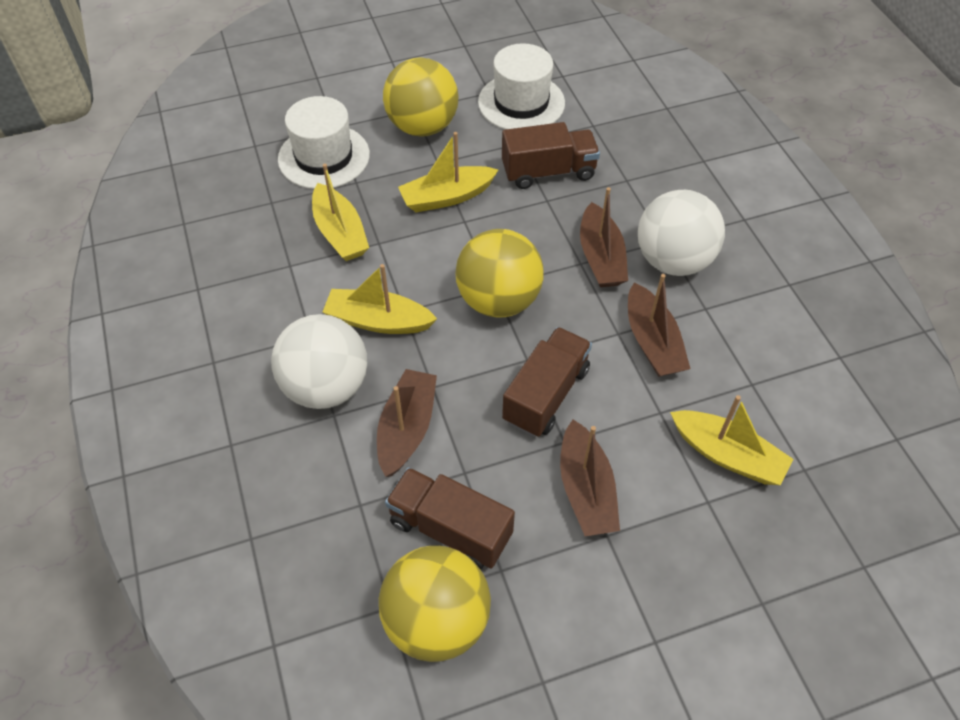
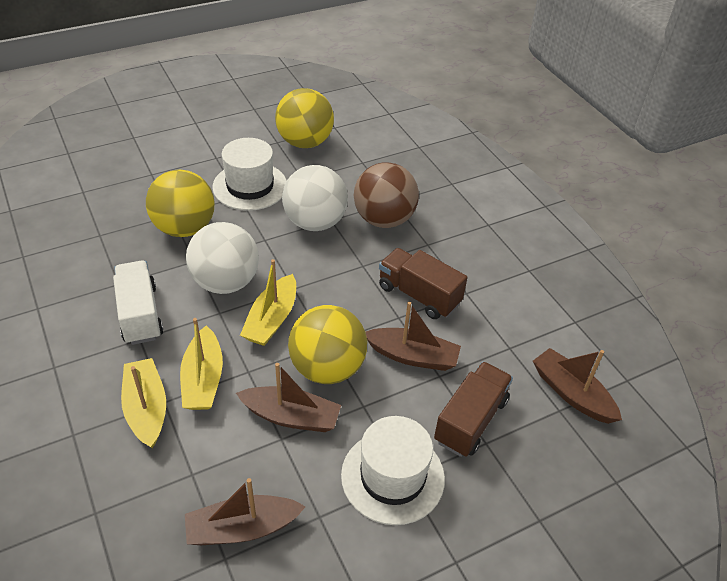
brown ball: none = 0 -> [354,162,419,228] = 1
brown truck: [385,467,515,570] [502,122,600,189] [502,327,592,437] = 3 -> [379,248,468,319] [434,362,513,457] = 2
white truck: none = 0 -> [113,260,163,345] = 1
yellow boat: [312,164,369,261] [323,264,437,334] [398,132,498,212] [670,395,793,485] = 4 -> [121,358,166,449] [180,318,223,410] [240,259,296,346] = 3

